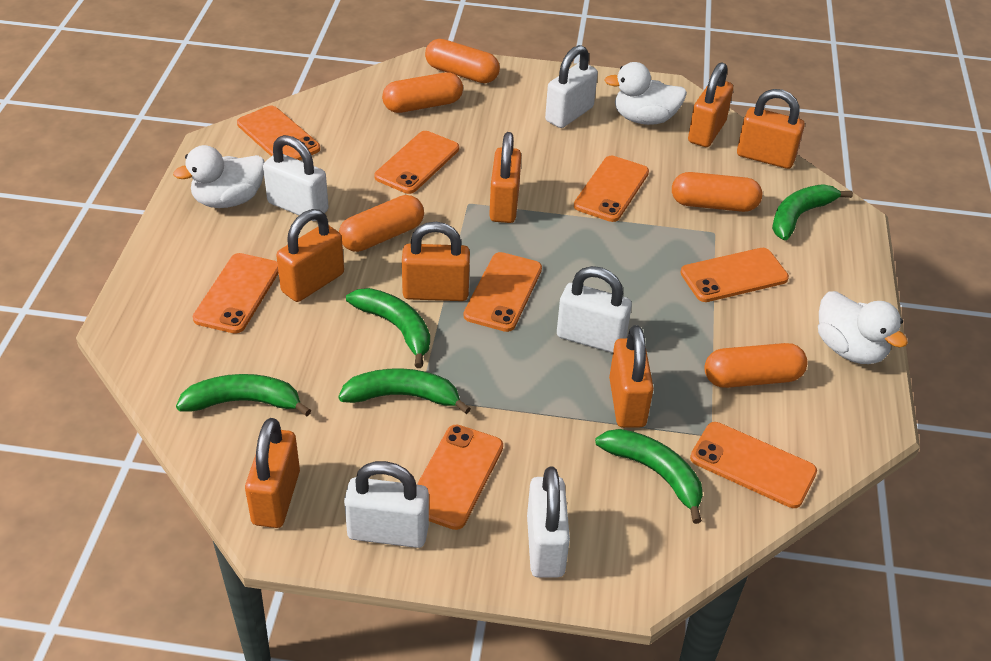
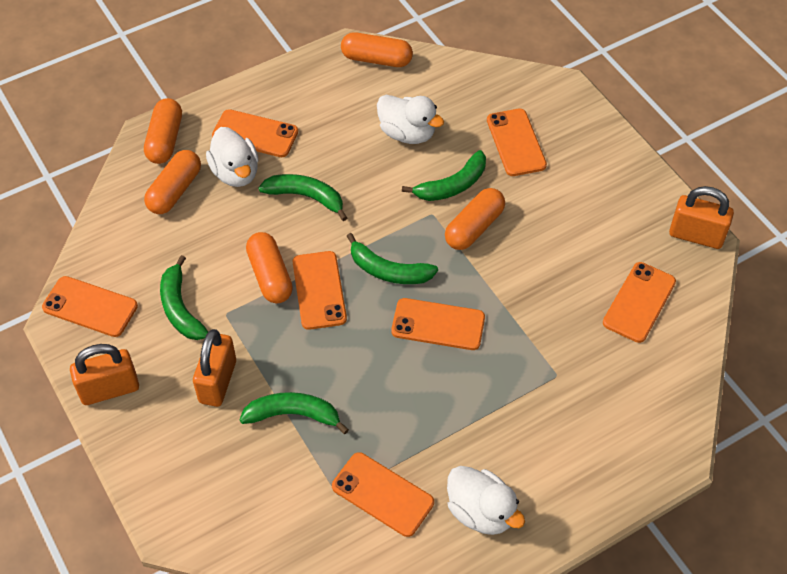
orange padlock: [245,418,300,528] [276,209,344,302] [402,222,470,301] [489,132,521,223] [609,325,654,428] [688,62,733,147] [737,89,805,169] = 7 -> [70,344,139,405] [193,329,236,407] [669,186,734,249] = 3
orange phone: [193,253,279,334] [237,106,320,160] [374,131,459,194] [417,424,503,530] [464,252,542,332] [574,156,649,222] [680,248,789,302] [690,422,817,508] = 8 -> [42,276,138,337] [212,109,298,157] [293,251,347,330] [332,452,434,537] [391,298,485,350] [487,108,547,176] [603,262,676,343] = 7
white padlock: [263,135,329,221] [344,461,429,548] [527,467,570,578] [545,45,598,128] [557,266,632,353] = 5 -> none = 0

